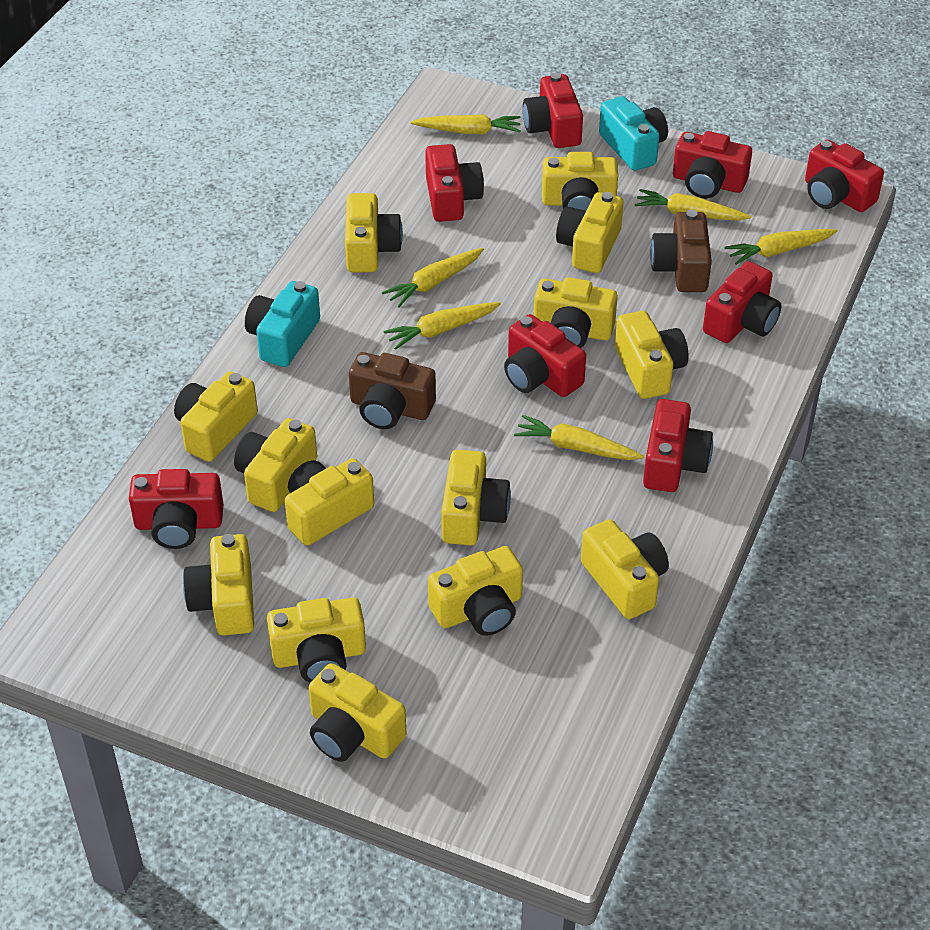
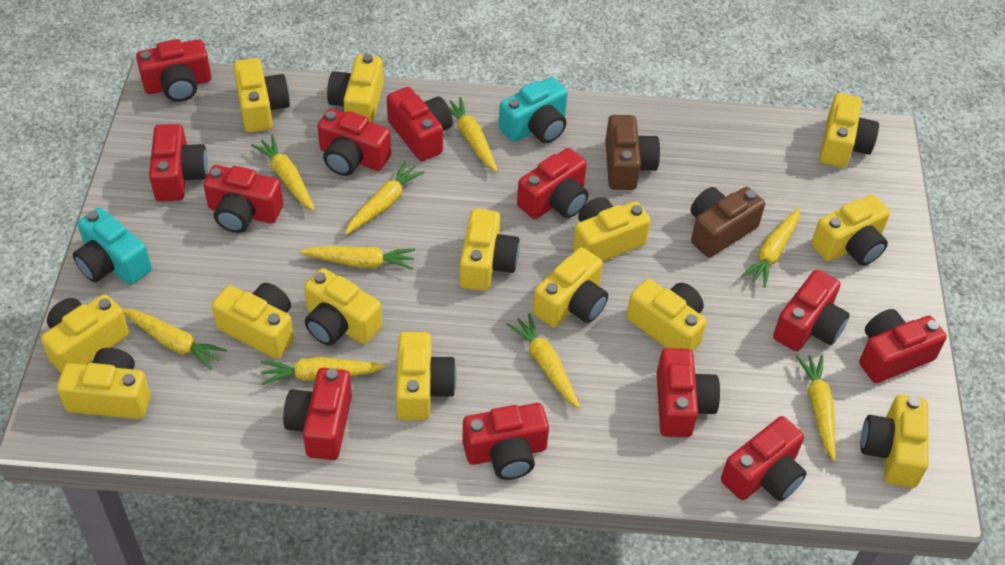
red camera: [129,469,224,549] [425,144,484,222] [504,314,586,397] [523,73,583,148] [643,399,713,492] [673,131,752,199] [703,261,781,343] [805,140,884,212] = 8 -> [136,39,211,102] [149,124,208,201] [204,165,283,233] [283,368,352,460] [318,109,391,176] [387,87,453,161] [462,403,549,480] [517,148,589,219] [657,348,720,437] [721,416,807,501] [773,269,850,351] [859,309,947,383] = 12
yellow carrot: [382,248,484,307] [384,302,501,350] [410,114,521,134] [514,415,644,460] [635,189,751,221] [725,229,838,265] = 6 -> [122,309,227,370] [251,135,315,211] [261,357,385,385] [299,246,415,270] [345,161,425,235] [449,97,498,172] [506,313,581,409] [741,207,800,288] [796,354,836,461] = 9

